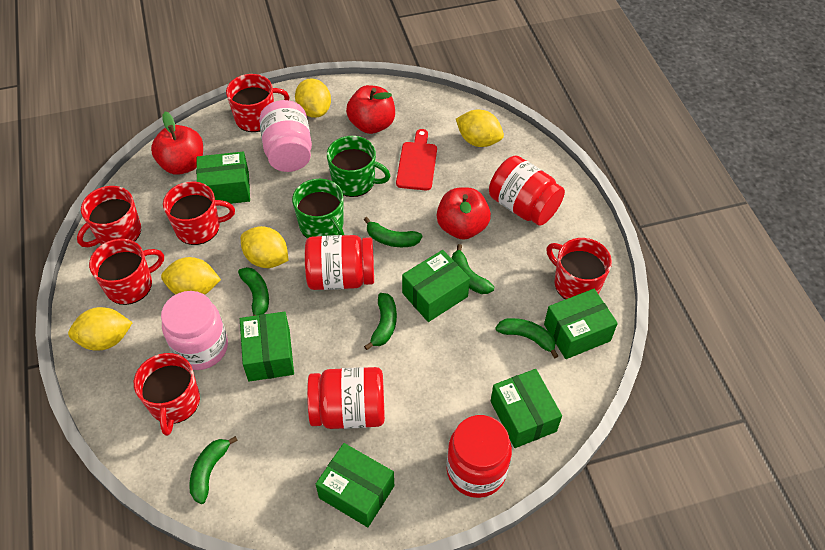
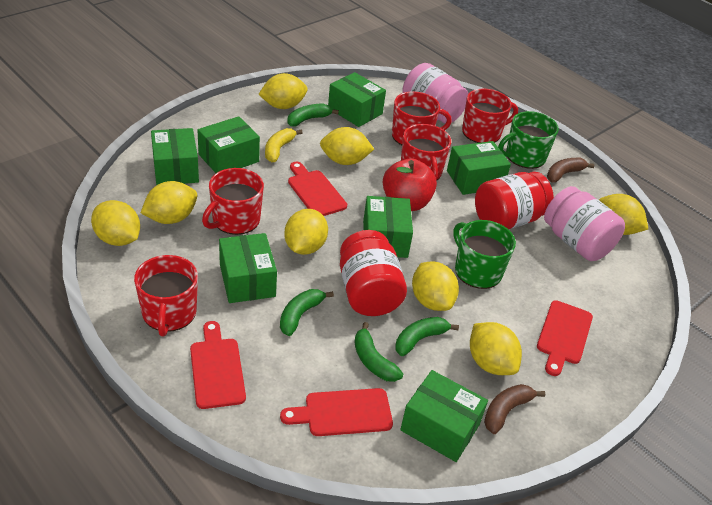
brown banana: none = 0 -> [484,384,545,434] [547,158,594,183] = 2
green banana: [189,436,238,504] [238,267,269,316] [364,217,422,247] [364,293,397,350] [452,244,494,294] [495,318,558,358] = 6 -> [280,289,334,336] [287,104,339,127] [354,322,403,382] [395,317,459,356] = 4
green box: [196,152,250,204] [240,311,294,382] [316,443,394,527] [402,250,470,322] [491,369,562,448] [544,289,618,359] = 6 -> [151,128,199,185] [197,116,260,173] [219,233,277,303] [328,72,386,127] [363,196,413,258] [400,370,488,462] [447,141,511,195] = 7
red apple: [151,112,203,175] [346,85,395,134] [437,187,491,240] = 3 -> [383,158,437,211] = 1
red cutting board: [396,129,437,190] = 1 -> [190,321,246,409] [280,388,393,436] [288,161,347,216] [537,300,593,376] = 4
red jar: [305,235,374,290] [307,367,385,429] [447,415,512,498] [489,156,565,226] = 4 -> [340,230,407,316] [475,172,554,229] = 2
red mug: [77,186,141,247] [89,239,164,305] [134,353,200,436] [163,182,235,245] [226,74,290,132] [546,238,612,299] = 6 -> [134,255,198,336] [202,168,264,235] [392,91,452,145] [401,124,451,181] [462,89,518,143] = 5
yellow banana: none = 0 -> [265,128,303,162] = 1
yellow lemon: [68,307,132,351] [161,257,221,295] [241,226,289,268] [295,78,331,118] [456,110,504,147] = 5 -> [91,200,140,246] [141,181,197,224] [259,73,308,109] [284,209,328,255] [320,127,374,165] [412,261,459,311] [470,322,522,375] [599,194,648,235] = 8

